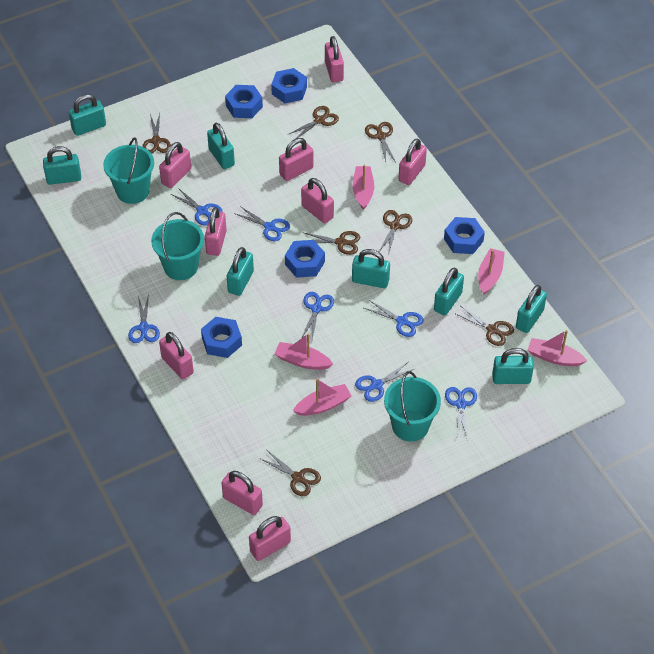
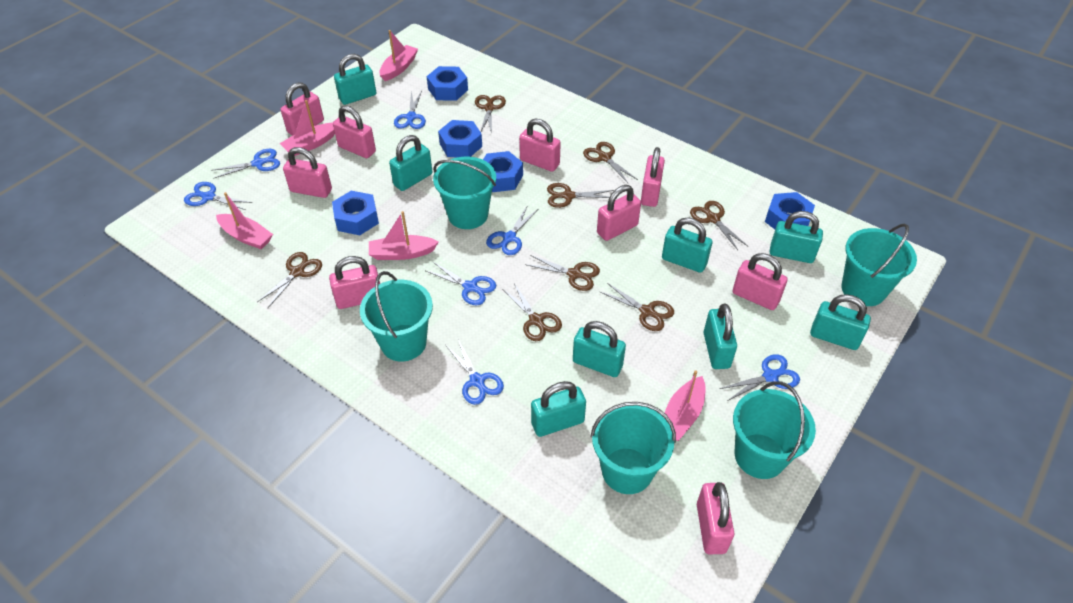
brown scissors: [142,113,171,154] [259,450,321,496] [287,106,339,138] [302,231,360,255] [365,122,395,162] [379,210,412,255] [454,306,514,346] = 7 -> [257,252,322,308] [475,95,506,135] [503,283,562,341] [525,255,600,291] [547,183,614,208] [583,142,638,183] [599,283,674,331] [690,201,748,250] = 8
turquoise bucket: [103,137,154,204] [151,212,204,280] [384,371,441,442] = 3 -> [360,271,433,362] [433,157,496,229] [590,402,676,494] [733,381,816,479] [841,223,917,306] = 5

